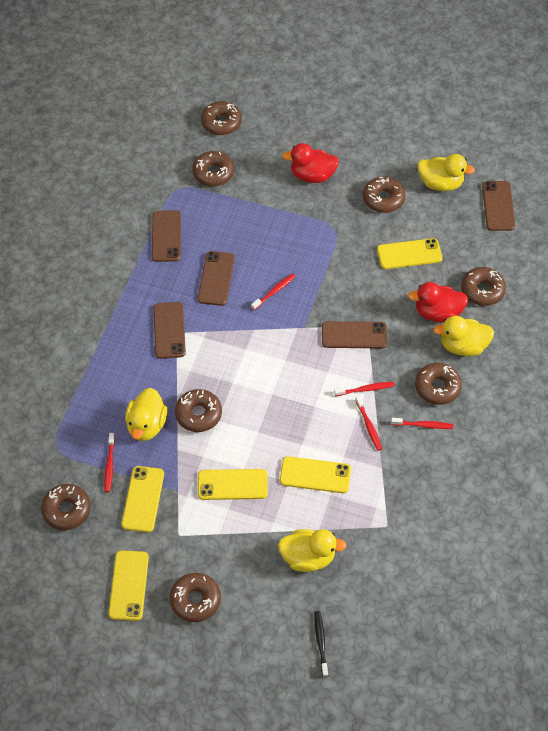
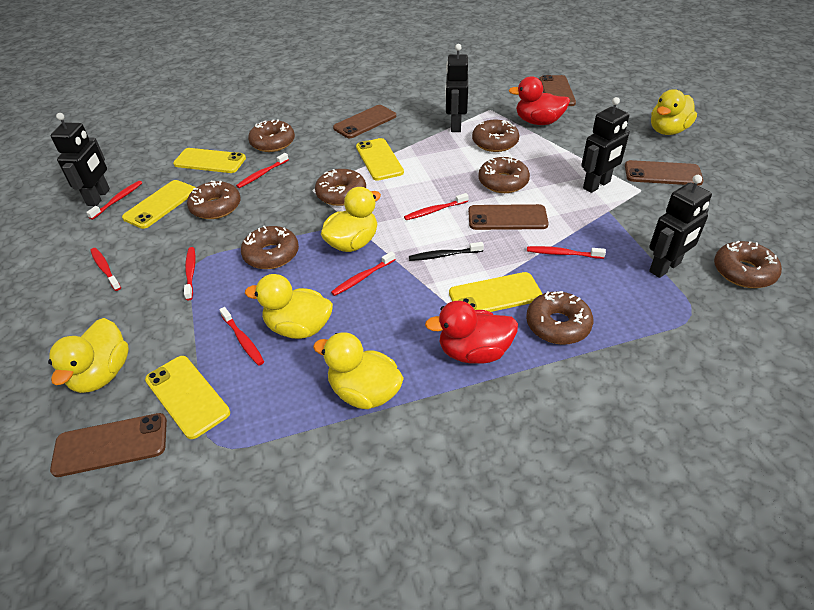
black robot: none = 0 -> [51,113,110,206] [445,44,468,132] [581,97,630,193] [649,175,712,278] = 4
red toothbrush: [104,433,115,492] [251,273,296,310] [334,382,394,396] [355,395,382,451] [391,418,454,429] = 5 -> [86,181,142,220] [90,248,121,291] [184,247,195,300] [219,307,264,366] [236,153,289,188] [331,251,396,296] [404,193,469,220] [527,246,606,259] = 8
yellow duck: [125,388,167,441] [278,529,347,572] [418,154,475,191] [433,316,494,356] = 4 -> [48,318,129,393] [245,274,333,339] [313,332,404,409] [321,187,381,252] [651,89,697,135] = 5

